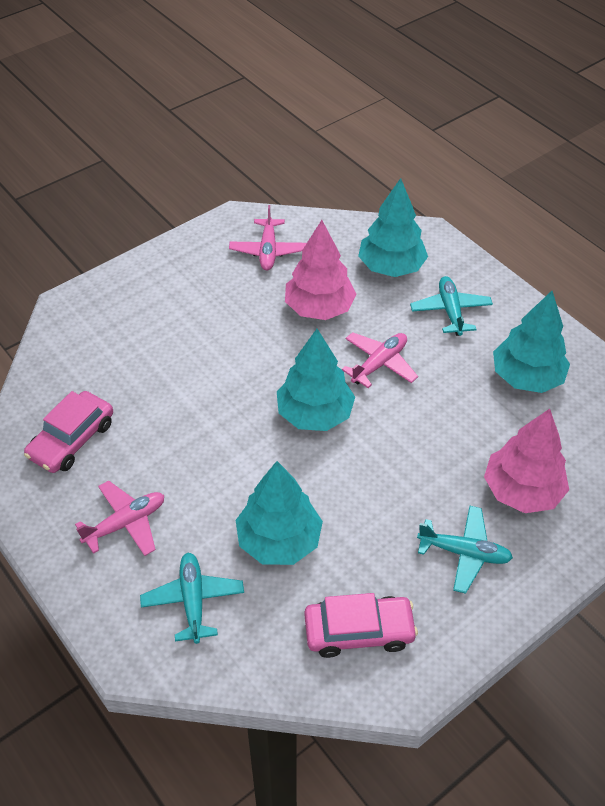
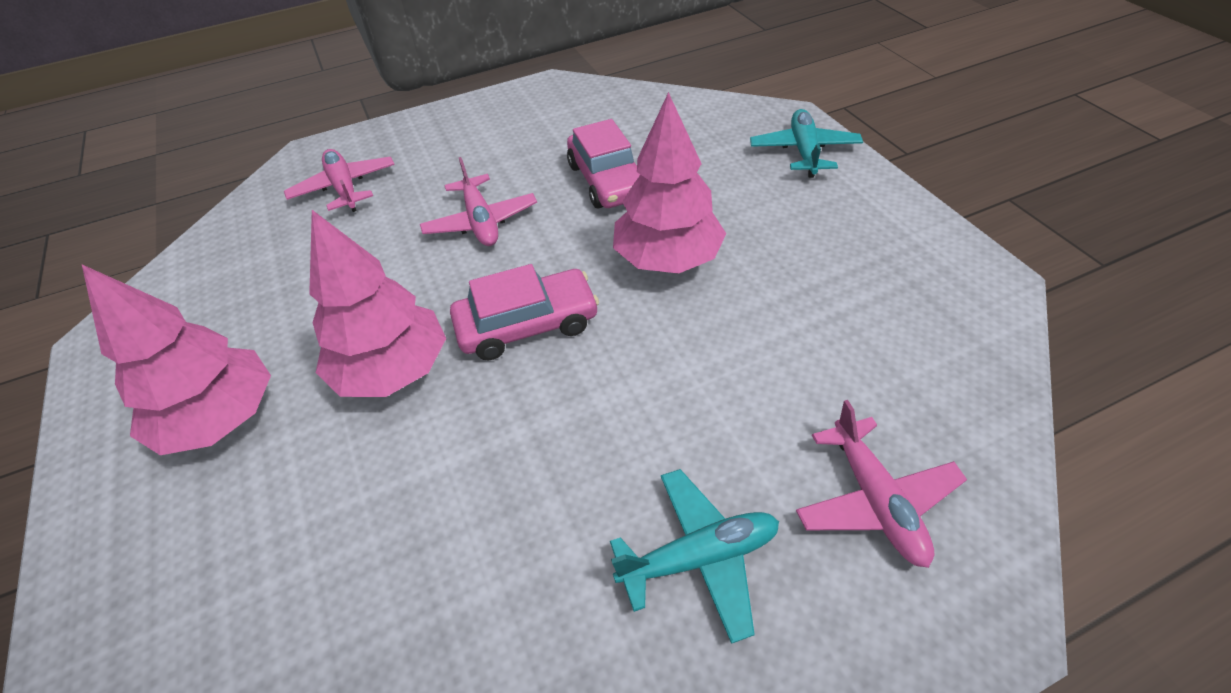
pink tree: [285,220,357,320] [484,409,569,513] = 2 -> [82,265,271,455] [309,210,446,397] [613,92,727,274] = 3
turquoise plane: [140,553,244,644] [410,276,493,336] [417,506,513,594] = 3 -> [610,469,779,644] [750,109,863,178] = 2
turquoise tree: [236,461,323,565] [277,329,355,431] [358,178,428,277] [493,291,570,393] = 4 -> none = 0

